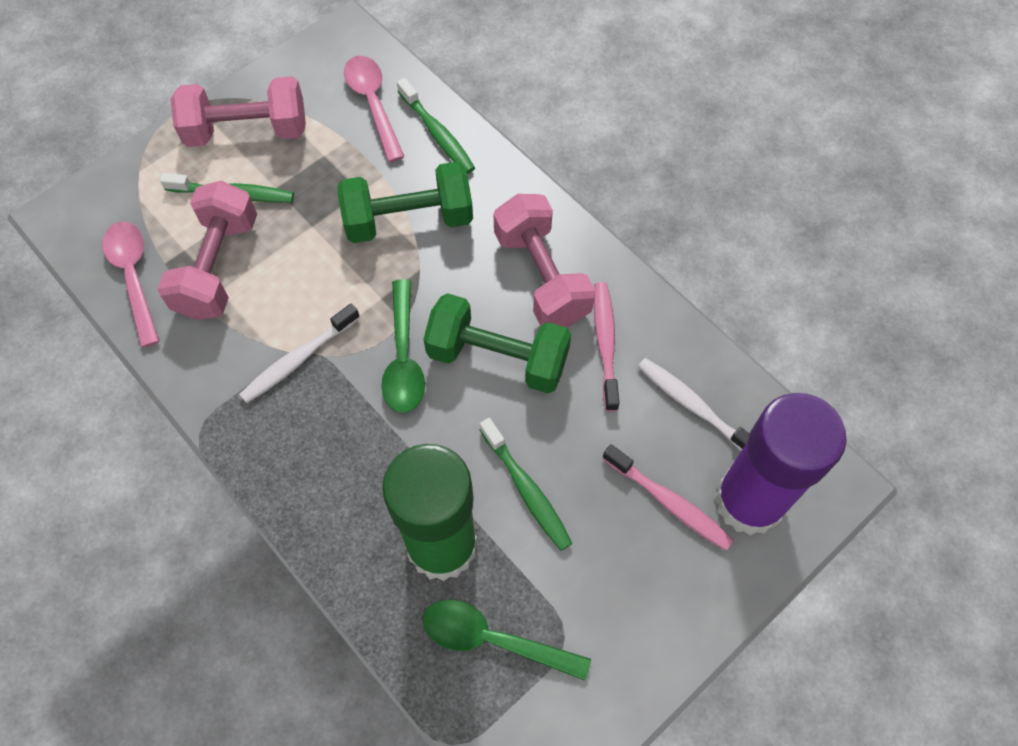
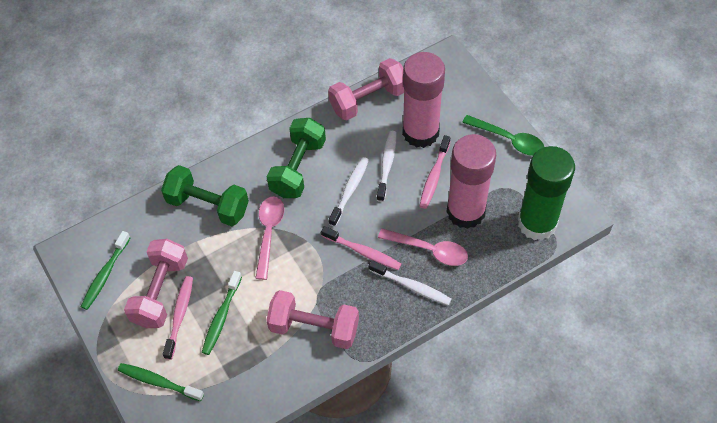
green spoon: [381,279,425,413] [422,599,591,681] = 2 -> [462,115,544,156] = 1
pink glue stick: none = 0 -> [402,52,445,148] [447,134,496,229] = 2
pink toothbrush: [594,282,620,412] [602,444,734,550] = 2 -> [163,276,193,360] [321,226,402,270] [420,135,450,209] = 3
purple glue stick: [714,393,847,536] = 1 -> none = 0
white toothbrush: [239,304,360,403] [638,358,750,451] = 2 -> [329,157,369,227] [369,260,452,305] [377,131,397,202] = 3

